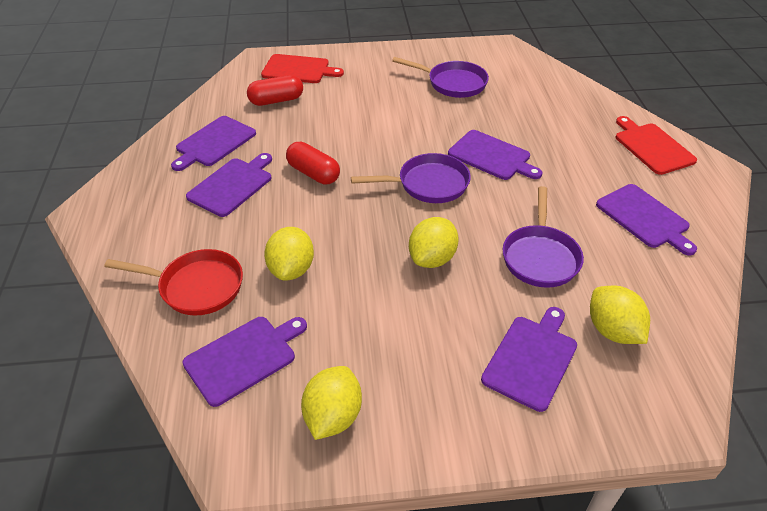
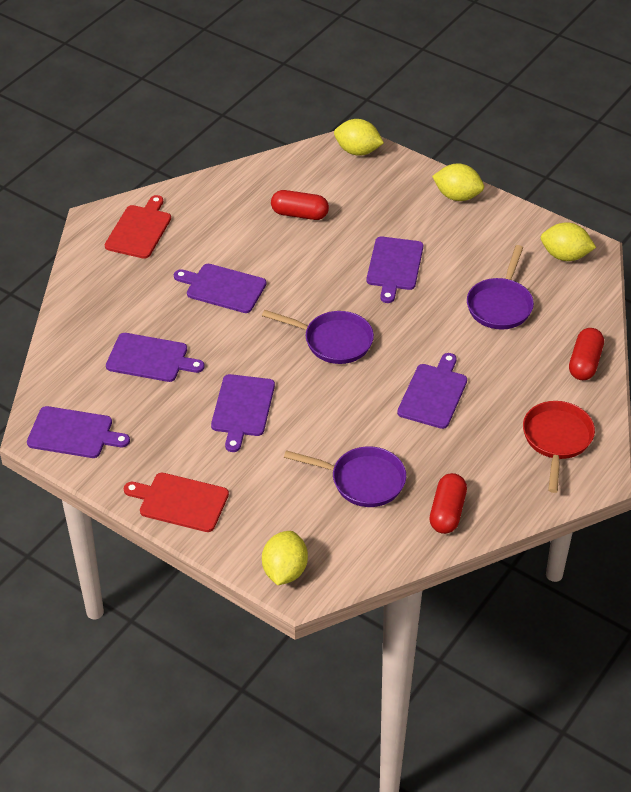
red capsule: [247,75,303,106] [286,142,340,185] = 2 -> [271,190,329,220] [430,473,467,534] [569,328,604,380] = 3

